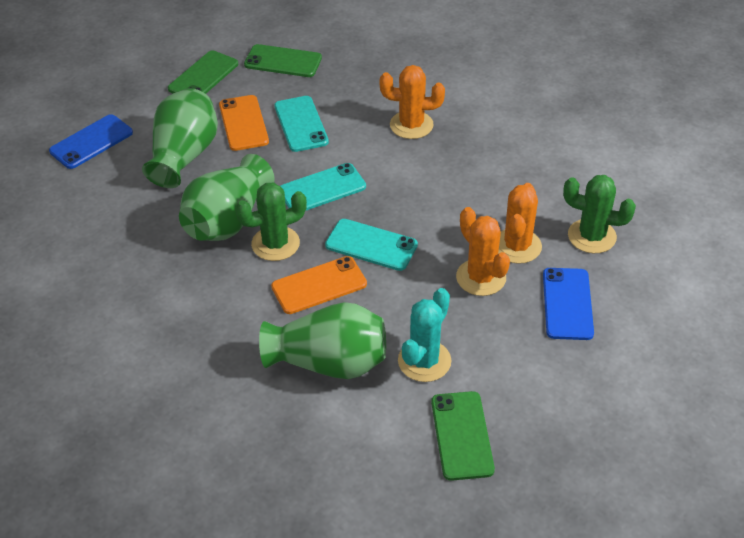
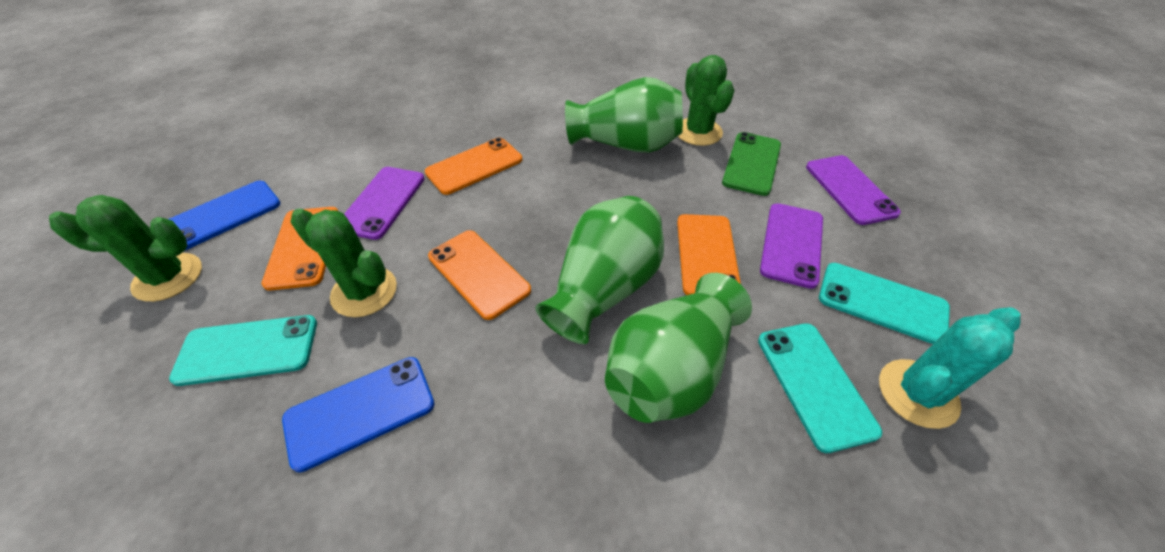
green cactus: [235,183,307,261] [563,175,636,253] = 2 -> [49,195,202,302] [291,209,397,317] [678,55,734,146] = 3
green phone: [168,50,238,94] [244,44,322,77] [431,391,495,481] = 3 -> [722,132,781,196] = 1
orange cactus: [379,65,445,139] [456,207,510,296] [498,183,542,264] = 3 -> none = 0
orange phone: [219,95,269,151] [271,256,367,314] = 2 -> [261,207,338,291] [425,137,522,195] [428,230,531,320] [677,214,741,295] = 4
purple phone: none = 0 -> [344,167,424,240] [760,203,823,289] [806,155,901,225] = 3

